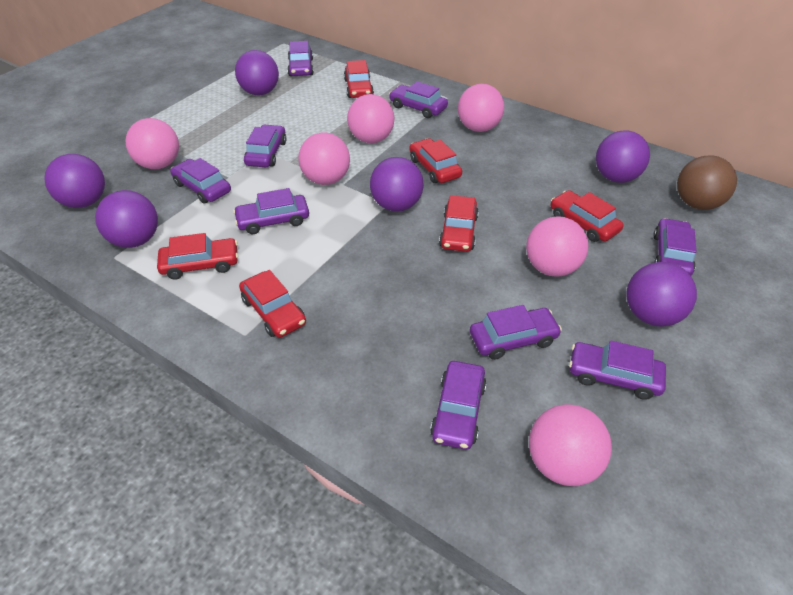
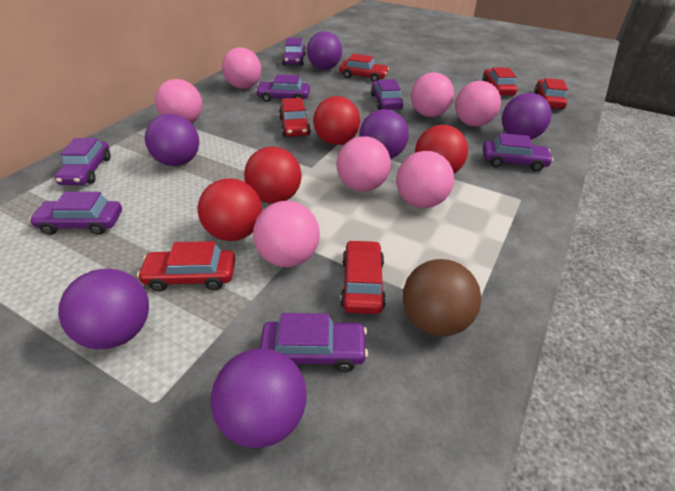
pink ball: [126,118,179,169] [298,132,350,185] [347,94,394,143] [458,84,504,132] [526,216,588,277] [529,404,612,486] = 6 -> [155,79,202,123] [222,47,261,89] [253,201,320,267] [336,136,391,192] [396,151,454,208] [411,72,454,117] [455,81,501,127] = 7
purple car: [170,158,231,204] [233,188,309,234] [244,125,286,167] [287,41,314,76] [389,81,448,118] [430,361,487,450] [470,305,562,360] [569,341,666,400] [653,218,697,276] = 9 -> [29,192,122,235] [54,138,111,185] [255,75,310,102] [259,313,368,372] [282,38,306,66] [371,79,403,110] [483,133,553,171] = 7
red ball: none = 0 -> [198,178,262,241] [244,147,301,204] [313,96,360,145] [415,125,468,174] = 4

